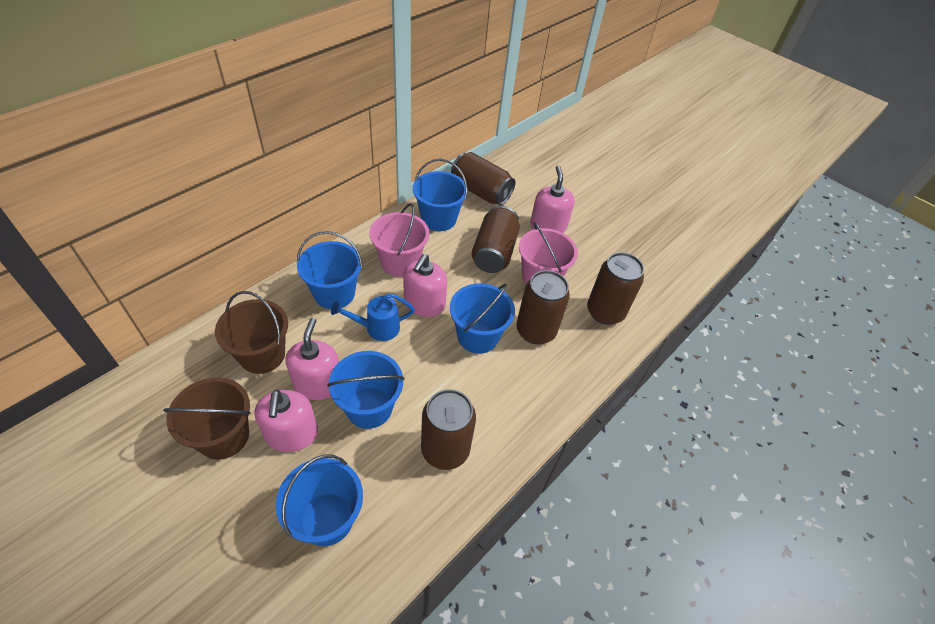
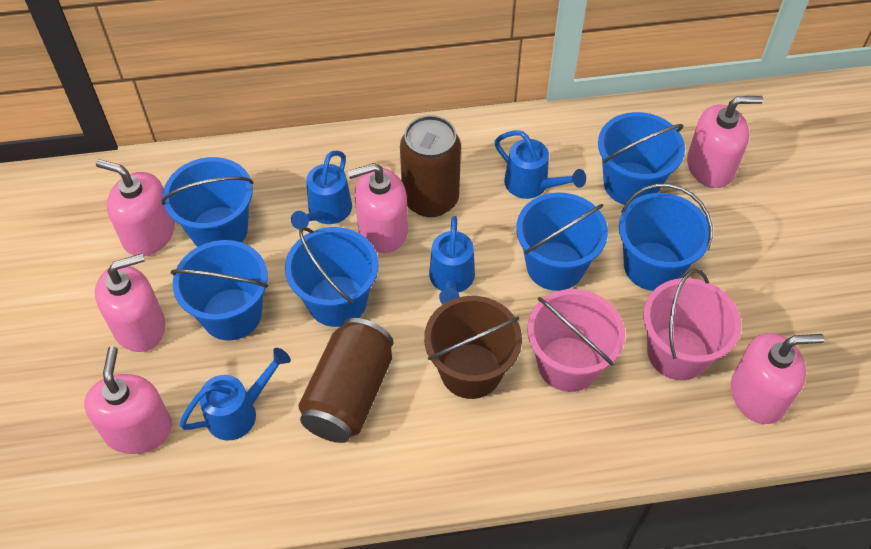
blue bucket: [276,454,363,546] [297,231,363,309] [327,351,405,429] [413,159,468,231] [450,283,515,354] = 5 -> [162,157,254,247] [171,240,268,341] [285,227,379,327] [516,192,608,291] [598,112,685,205] [619,184,713,291] = 6
blue watering can: [331,294,415,341] = 1 -> [180,348,291,440] [291,150,352,229] [429,216,475,304] [494,130,586,199] = 4
brown bucket: [163,377,251,460] [215,291,288,374] = 2 -> [424,296,522,399] = 1
brown can: [421,389,476,470] [451,152,515,206] [472,206,520,273] [516,270,570,345] [587,252,644,325] = 5 -> [298,318,393,443] [400,115,461,217] = 2
pink soap dispenser: [255,390,318,452] [285,318,339,400] [403,254,447,317] [530,165,575,233] = 4 -> [84,346,172,454] [95,253,165,352] [96,159,175,257] [348,163,408,253] [687,96,763,188] [731,333,825,424] = 6

